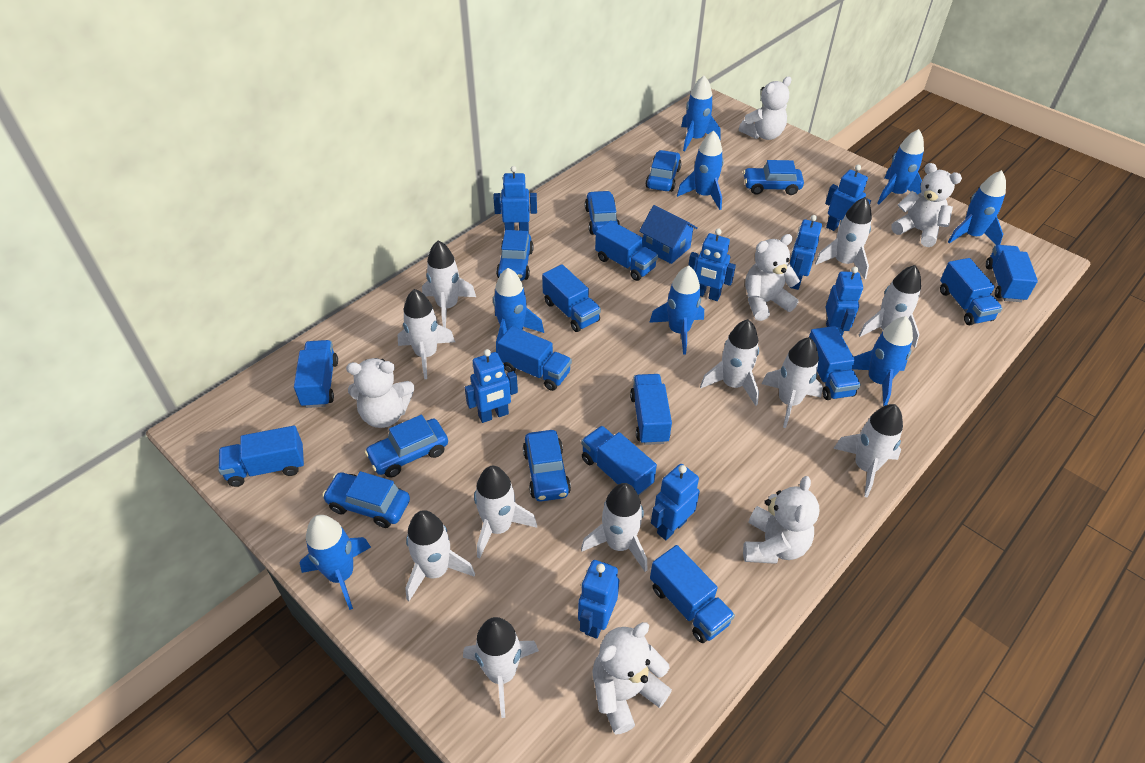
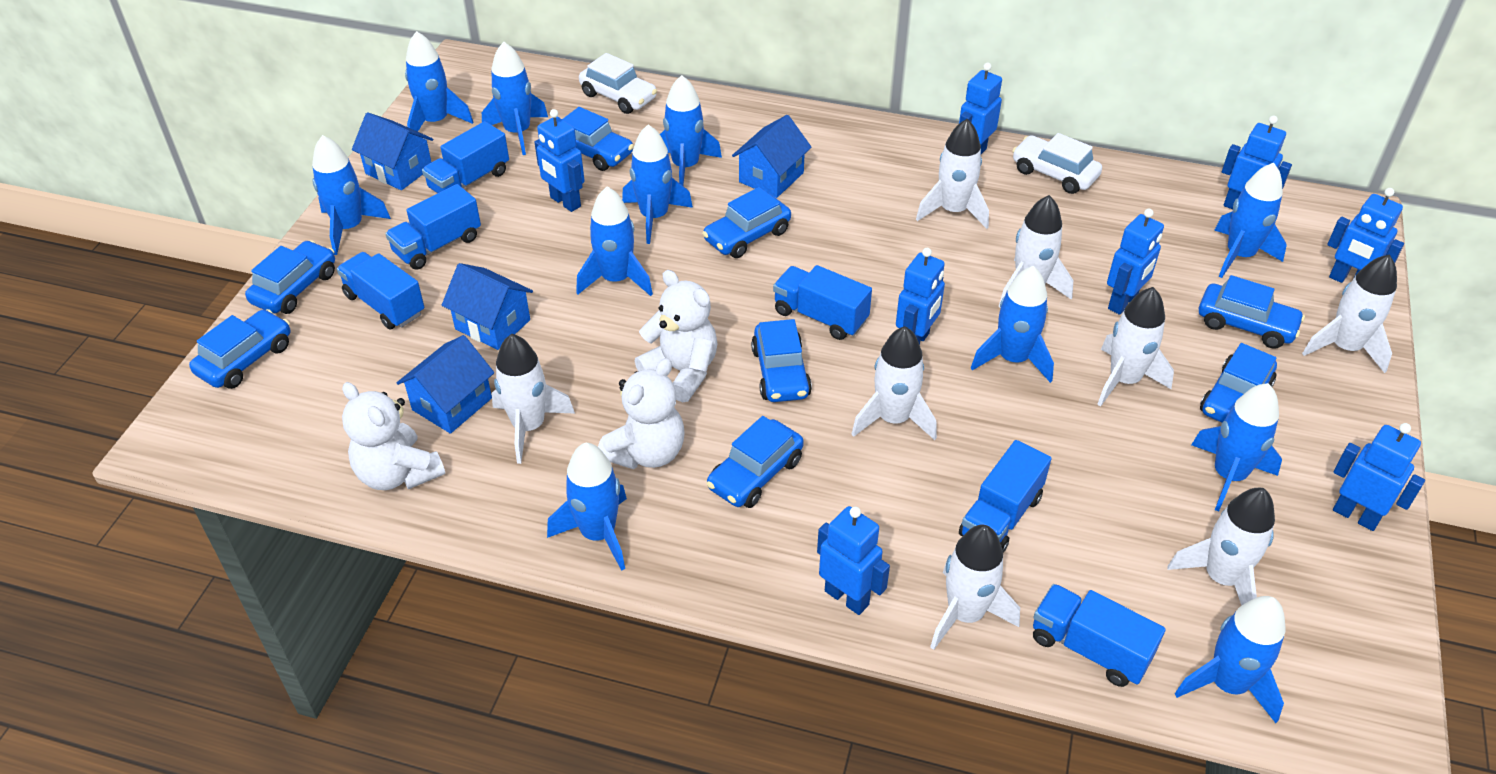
blue car: [322,471,410,528] [364,415,448,477] [496,230,534,281] [523,430,571,502] [585,191,620,235] [645,150,682,192] [743,160,804,195] = 7 -> [189,309,290,389] [245,240,335,314] [562,107,634,171] [702,187,791,258] [706,416,804,508] [751,319,812,402] [1199,275,1305,349] [1200,343,1277,423] = 8
blue house: [639,205,698,264] = 1 -> [352,112,433,190] [397,335,494,434] [442,263,533,350] [732,115,811,198] = 4
blue rocket: [300,515,371,610] [493,268,544,355] [649,266,704,355] [677,130,724,210] [681,76,721,151] [852,316,913,406] [877,129,924,204] [948,170,1006,245] = 8 -> [312,135,391,255] [405,31,473,132] [482,42,548,155] [547,443,627,571] [576,186,653,296] [622,124,693,244] [660,75,722,186] [971,266,1054,383] [1175,596,1286,723] [1191,383,1282,511] [1214,163,1287,278] = 11
blue truck: [218,426,304,487] [294,340,338,408] [498,326,572,391] [542,264,601,332] [581,426,657,496] [595,220,658,281] [630,374,672,445] [650,545,735,643] [809,326,861,400] [940,258,1002,325] [986,245,1038,302] = 11 -> [337,252,424,329] [385,184,481,270] [422,121,509,193] [773,265,872,340] [959,440,1052,552] [1033,584,1166,687] = 6
white car: none = 0 -> [579,53,657,114] [1012,133,1102,194] = 2
white rocket: [398,289,455,379] [405,510,475,601] [422,241,476,328] [463,617,539,718] [474,466,537,558] [581,483,647,572] [700,319,759,406] [762,337,823,428] [815,197,872,279] [833,404,903,498] [858,265,921,348] = 11 -> [492,334,575,464] [852,326,937,440] [916,119,989,229] [930,524,1020,650] [998,195,1073,307] [1097,287,1174,406] [1167,488,1275,605] [1302,254,1397,373] = 8
white teddy bear: [346,358,414,428] [592,622,672,735] [739,77,792,140] [743,476,819,564] [745,234,800,321] [891,163,962,247] = 6 -> [342,382,445,490] [598,358,685,469] [635,270,717,402] = 3

